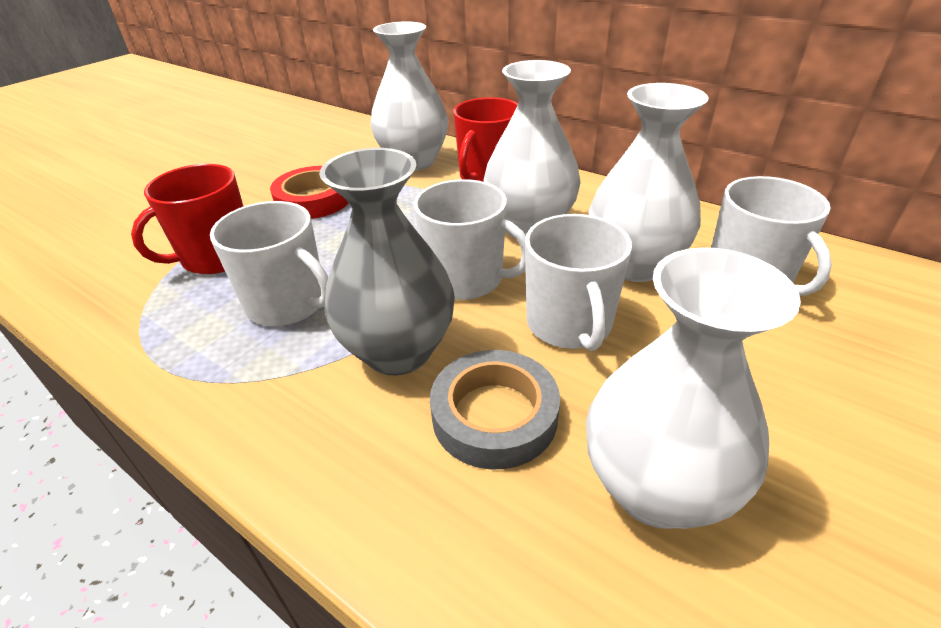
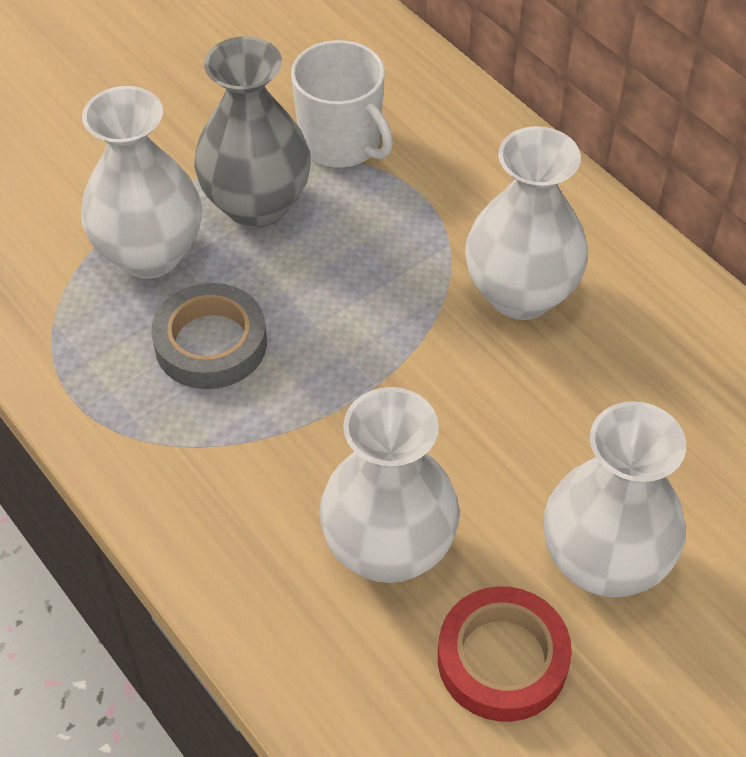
red mug: [131,164,244,274] [453,97,518,182] = 2 -> none = 0
white mug: [210,201,328,326] [414,179,526,300] [525,214,632,351] [711,176,832,296] = 4 -> [291,40,393,168] = 1

